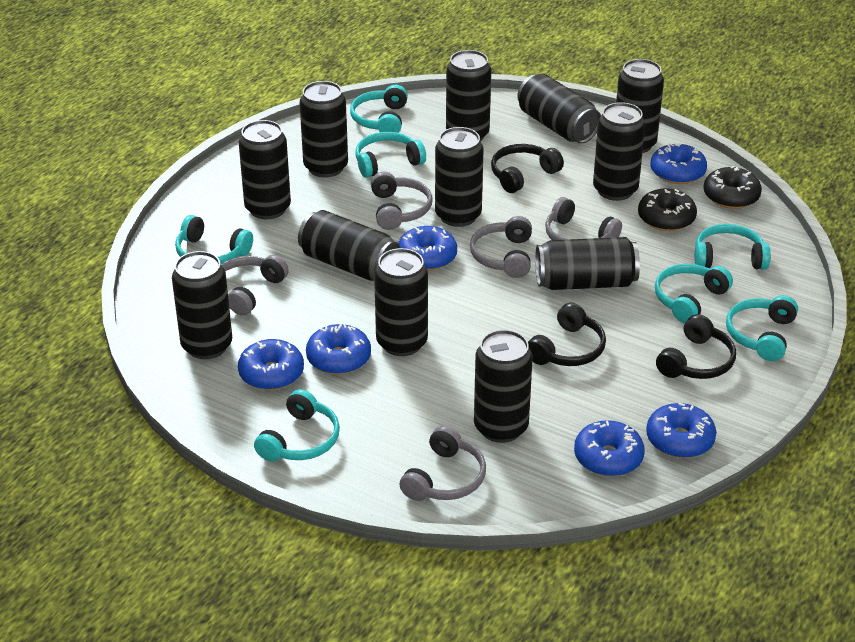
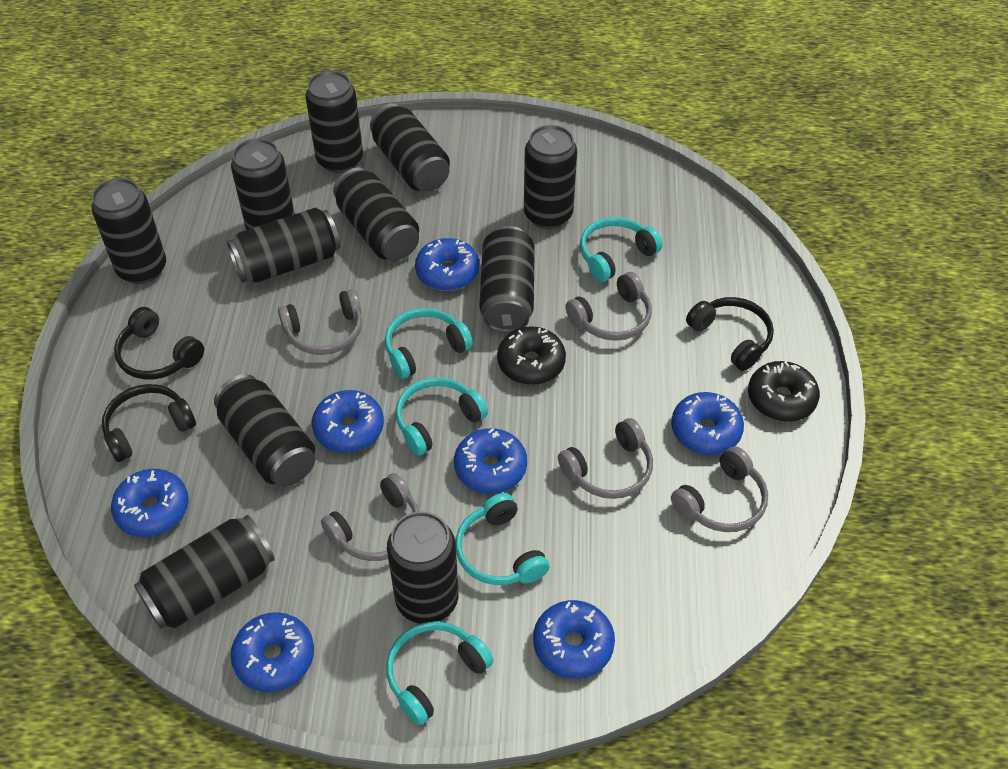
black can: [172,251,232,359] [239,120,291,219] [298,210,400,281] [300,81,348,178] [374,248,428,356] [435,127,483,227] [446,50,491,141] [474,330,533,443] [517,74,601,144] [535,237,640,290] [593,102,645,201] [616,59,664,153] = 12 -> [91,178,166,284] [134,515,275,629] [214,374,315,487] [227,208,340,283] [231,138,295,230] [305,71,363,173] [333,168,419,261] [370,103,450,192] [387,511,459,624] [479,226,535,333] [524,125,577,229] = 11
blue donut: [238,339,304,390] [306,324,371,375] [398,226,457,271] [574,420,645,477] [646,403,716,458] [651,143,707,184] = 6 -> [111,469,189,537] [230,612,314,692] [312,390,384,453] [415,238,479,291] [454,428,527,494] [533,600,615,679] [671,392,744,455] = 7
turquoise headphones: [175,215,253,264] [254,389,340,462] [350,85,408,133] [355,132,426,178] [655,264,733,323] [695,224,771,270] [726,295,798,361] = 7 -> [385,308,473,379] [386,621,494,725] [396,377,488,456] [455,493,550,585] [580,217,663,282] = 5

